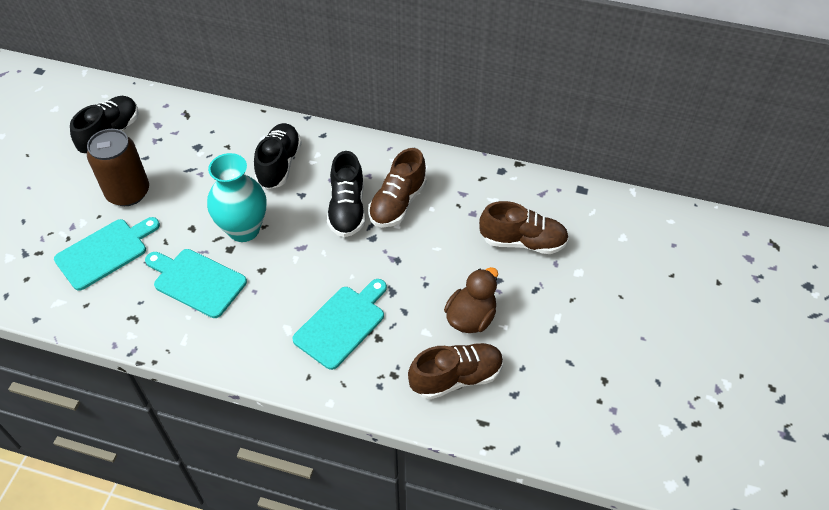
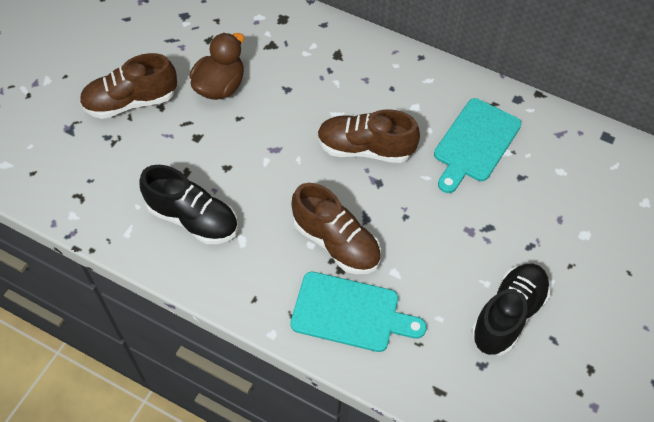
black shoe: [70,96,139,154] [254,123,302,189] [327,151,365,237] = 3 -> [139,165,238,244] [471,264,550,356] = 2
brown can: [87,129,149,206] = 1 -> none = 0
turquoise cutting board: [54,217,160,291] [145,249,247,318] [292,279,387,370] = 3 -> [290,272,427,352] [434,98,522,193] = 2
turquoise vase: [207,153,266,242] = 1 -> none = 0

